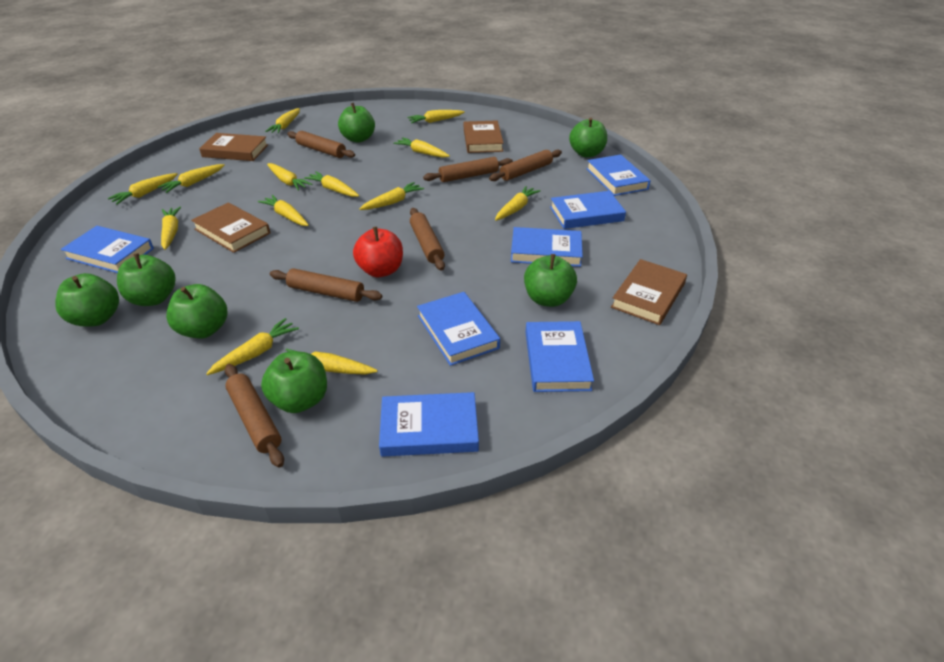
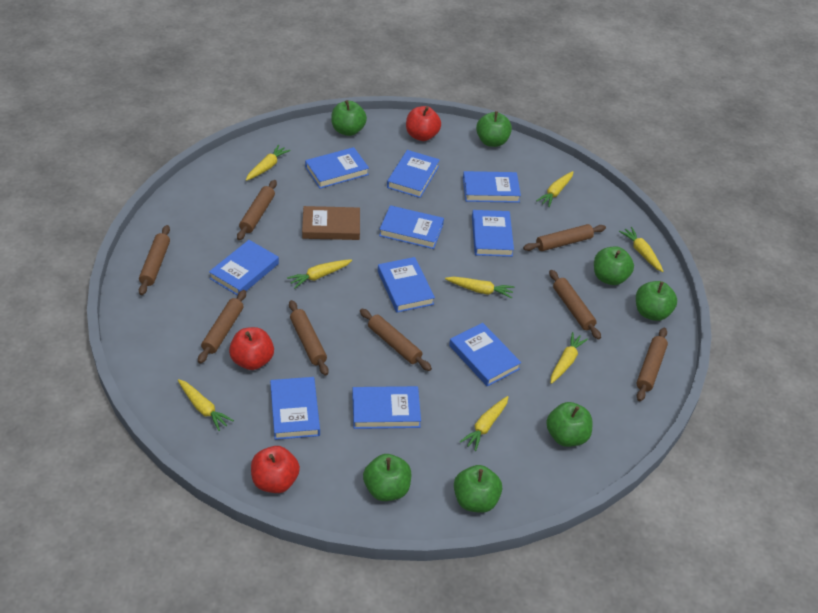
blue book: [61,226,154,273] [379,392,479,457] [417,292,500,366] [511,227,583,267] [525,321,594,392] [550,191,626,229] [586,154,651,196] = 7 -> [209,240,279,296] [270,377,320,440] [305,147,369,189] [352,386,421,429] [378,257,435,313] [379,205,444,249] [387,150,440,198] [449,323,521,387] [463,171,521,203] [472,210,514,257] = 10
brown book: [191,202,270,253] [199,133,268,161] [464,120,504,153] [611,259,687,325] = 4 -> [302,206,360,240] = 1
brown rolling pin: [225,364,284,467] [270,268,382,302] [287,131,355,158] [410,208,445,271] [423,157,513,182] [489,150,562,181] = 6 -> [139,225,170,295] [198,290,246,364] [237,180,277,240] [289,300,329,376] [360,309,432,371] [523,224,606,251] [549,270,601,340] [636,328,668,401] = 8
red apple: [353,227,403,277] = 1 -> [229,327,274,370] [251,446,300,493] [406,106,441,141] = 3
yellow carrot: [107,173,178,205] [158,164,225,193] [161,207,181,250] [206,318,299,375] [258,195,309,226] [265,108,300,134] [267,163,312,191] [285,349,377,375] [304,171,359,197] [359,182,424,210] [393,137,450,158] [407,110,465,123] [495,186,541,221] = 13 -> [178,379,234,431] [246,145,291,181] [287,259,352,289] [445,277,514,299] [460,396,508,451] [536,171,573,207] [551,332,588,384] [619,227,664,272] = 8

